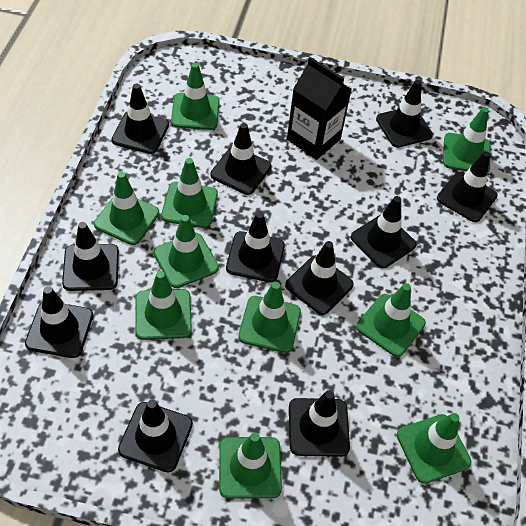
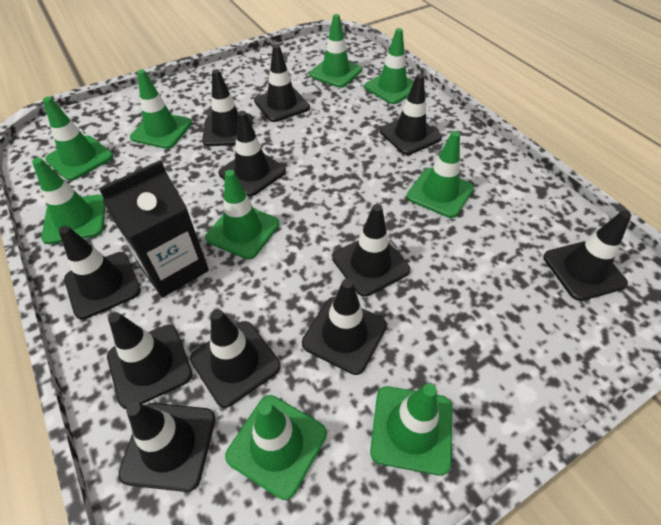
green traffic cone: [94,172,159,245] [135,271,192,340] [154,215,219,288] [161,158,218,228] [171,63,219,130] [219,432,282,499] [239,282,301,353] [356,283,426,357] [397,413,471,484] [443,107,490,173] = 10 -> [32,158,105,244] [43,97,113,181] [130,69,192,149] [205,170,279,259] [225,395,327,500] [309,14,362,88] [364,28,414,104] [370,383,452,476] [407,131,474,218] = 9

